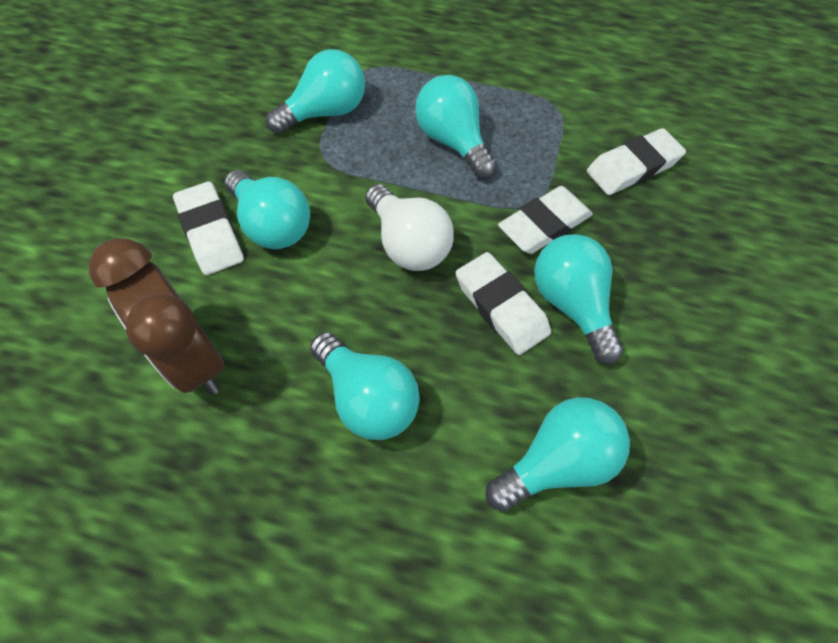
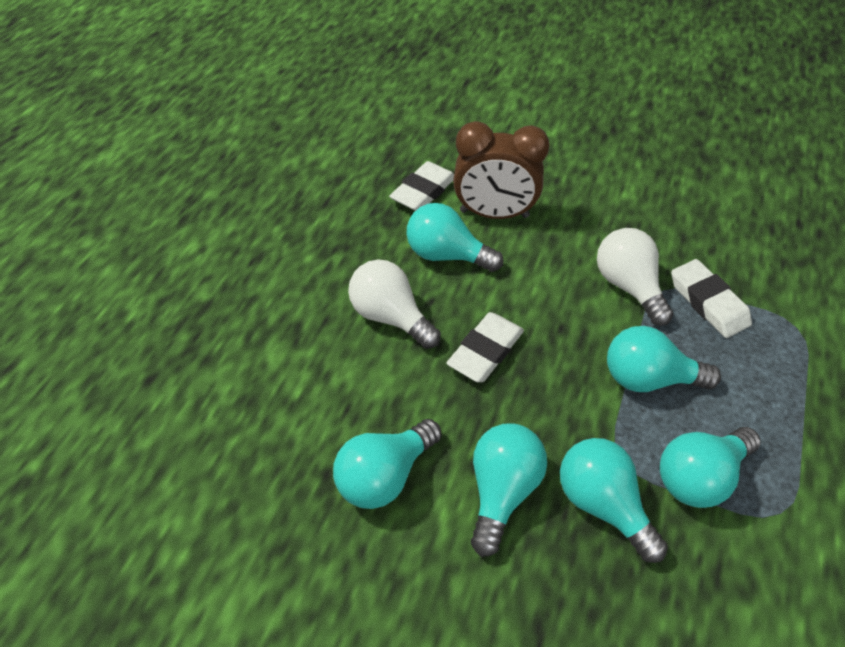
white eraser: [173,181,244,275] [456,252,551,355] [498,186,593,254] [587,128,686,195] = 4 -> [389,161,454,211] [446,312,524,382] [671,259,752,338] = 3
white light bulb: [365,184,454,271] = 1 -> [348,260,441,349] [597,228,674,326] = 2

